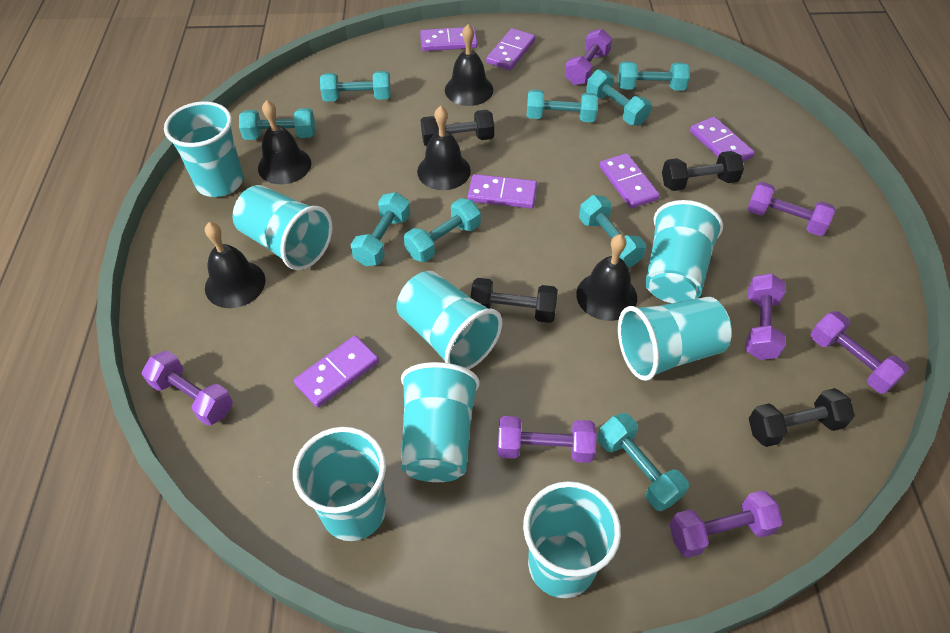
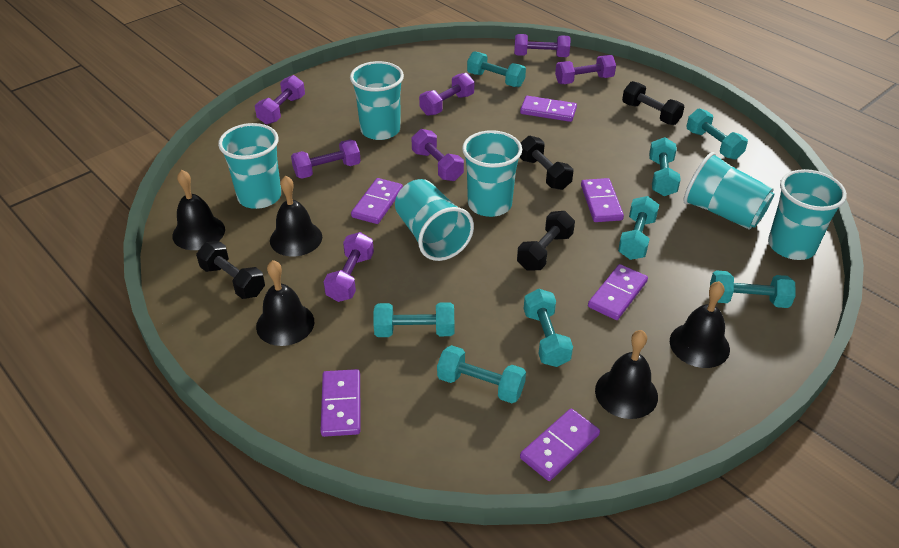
turquoise cup: [164,101,243,197] [233,185,333,270] [293,427,386,541] [396,271,502,369] [401,362,479,482] [523,481,621,598] [618,297,732,381] [645,200,723,303] = 8 -> [218,123,281,209] [350,61,404,140] [395,179,474,261] [462,130,522,217] [683,152,774,230] [768,169,847,260] = 6
turquoise dumbbell: [239,108,315,140] [320,71,391,101] [350,192,410,266] [404,198,481,262] [527,89,598,122] [579,195,646,267] [586,70,652,125] [598,413,689,511] [618,61,690,91] = 9 -> [374,302,454,337] [437,345,526,403] [467,51,526,87] [524,288,573,367] [618,196,659,260] [649,137,681,196] [687,108,748,160] [710,270,796,308] = 8

